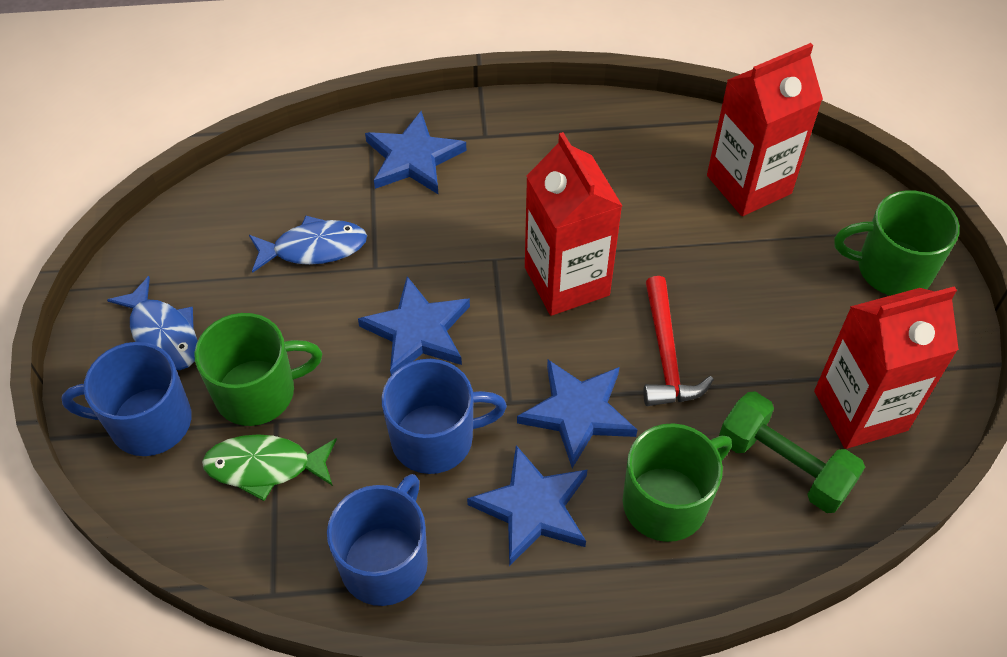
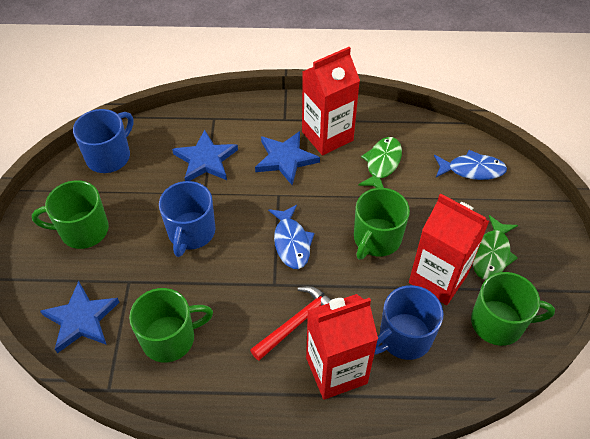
blue star: [358,276,470,375] [365,111,466,195] [467,445,588,566] [517,360,637,468] = 4 -> [40,281,120,353] [172,129,238,181] [255,131,320,185] = 3
green dumbbell: [719,391,865,513] = 1 -> none = 0
green fish: [202,434,337,501] = 1 -> [358,137,402,188] [473,215,518,280] = 2
green mug: [194,313,322,426] [623,423,732,542] [834,190,960,296] = 3 -> [32,180,109,249] [129,288,213,362] [354,188,410,260] [471,272,555,346] = 4

